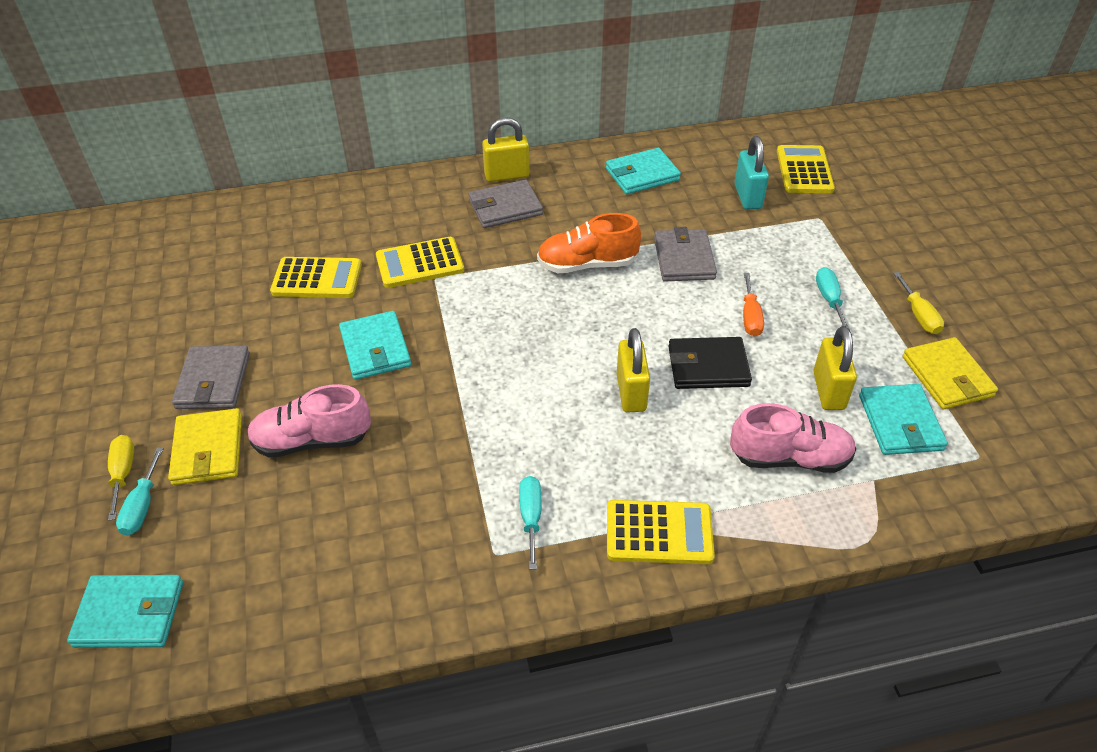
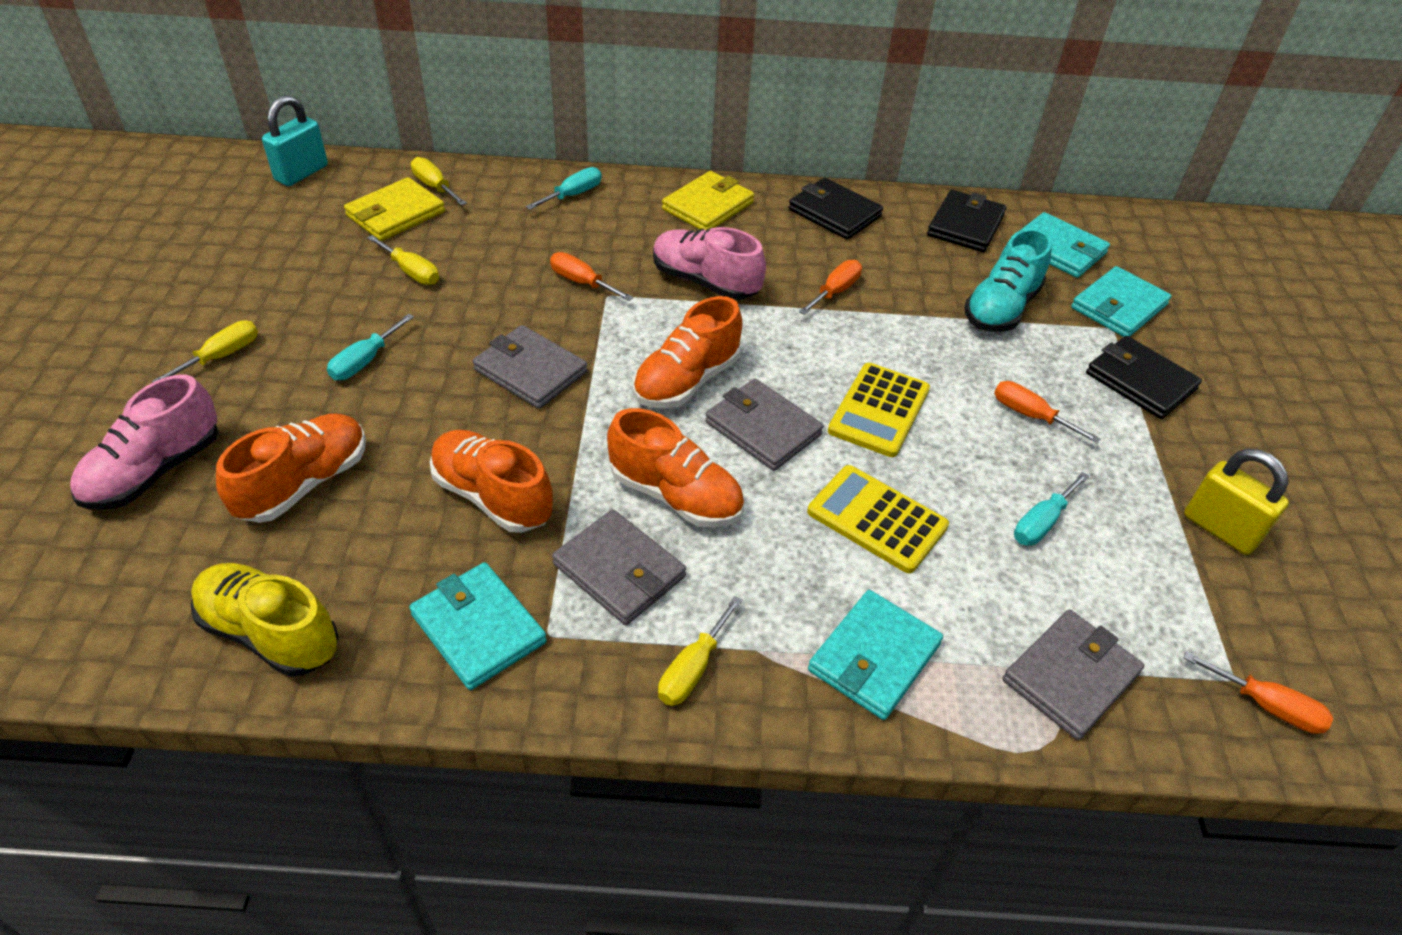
black wallet: [668,337,752,389] = 1 -> [789,178,883,240] [927,190,1006,252] [1086,336,1202,419] = 3
grey wallet: [172,345,250,409] [469,179,543,228] [654,227,717,282] = 3 -> [473,325,587,409] [552,509,686,625] [705,379,824,471] [1003,609,1144,740] = 4
orange screwdriver: [743,273,764,337] = 1 -> [550,252,633,301] [799,260,862,315] [994,381,1101,444] [1184,651,1333,734] = 4
orange shoe: [537,213,641,273] = 1 -> [216,414,366,523] [430,430,553,533] [607,408,744,528] [633,296,742,408] = 4
turquoise shoe: none = 0 -> [964,228,1052,332] = 1
yellow calculator: [270,257,362,298] [376,237,464,288] [607,500,715,564] [777,145,835,193] = 4 -> [807,465,949,573] [828,363,930,457] = 2
yellow padlock: [482,117,530,182] [617,328,650,413] [813,326,857,410] = 3 -> [1184,449,1289,555] = 1
yellow screwdriver: [108,435,134,521] [893,272,944,334] = 2 -> [152,321,258,382] [367,235,439,285] [411,157,467,206] [658,596,742,706] = 4
yellow shoe: none = 0 -> [190,563,339,677] = 1

